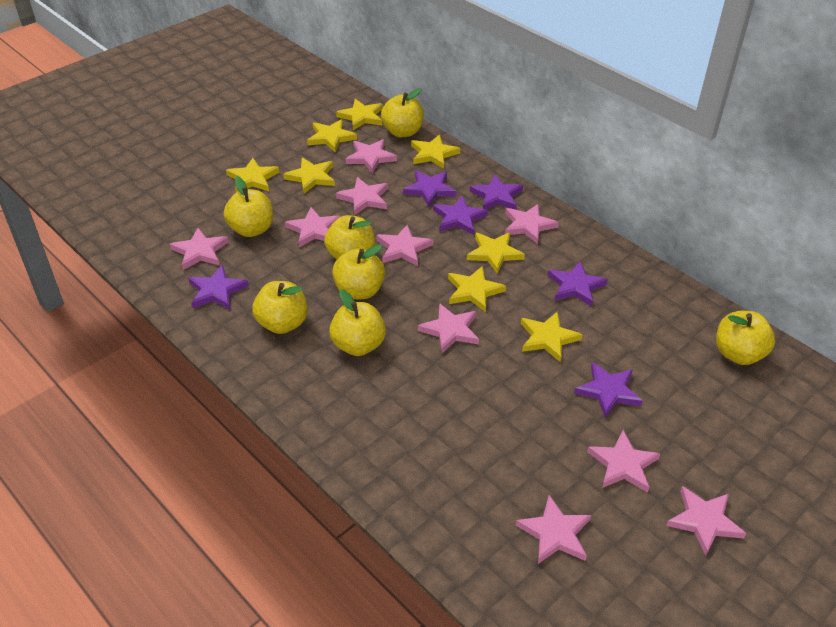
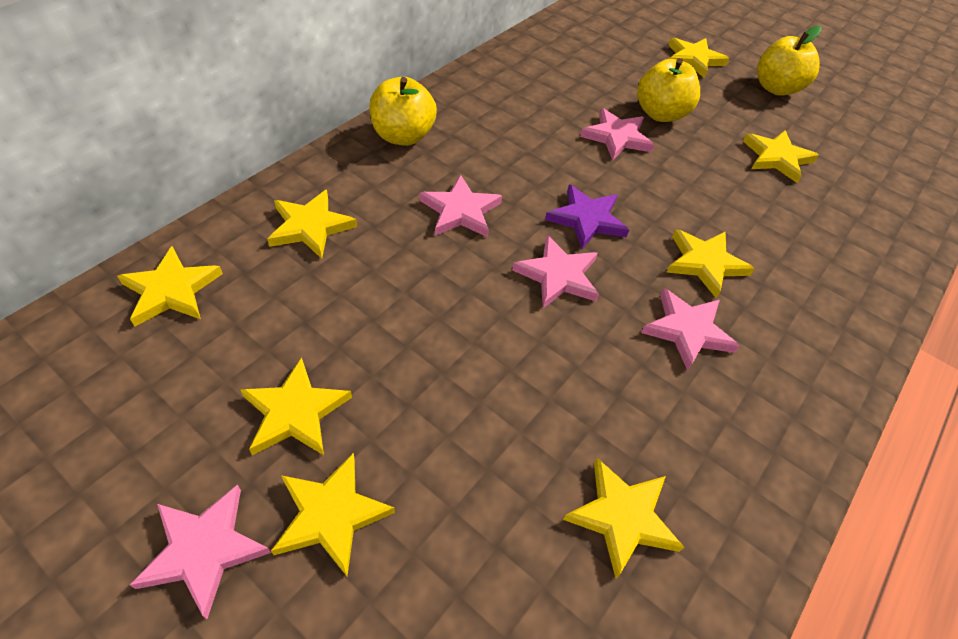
pink star: [170,228,229,270] [285,207,341,247] [336,177,388,215] [345,139,397,173] [376,225,433,266] [418,303,479,353] [505,204,559,244] [516,495,591,564] [587,430,660,493] [666,486,746,556] = 10 -> [130,485,271,619] [420,175,502,237] [512,235,599,308] [580,108,654,160] [641,288,740,371] = 5
purple star: [189,265,249,310] [403,171,457,207] [433,196,488,235] [470,174,523,210] [548,262,608,306] [574,362,643,418] = 6 -> [545,184,629,249] = 1
yellow apple: [224,177,273,237] [252,281,308,334] [324,215,375,259] [329,290,386,356] [332,244,385,299] [381,88,424,137] [716,311,775,365] = 7 -> [369,77,437,146] [637,58,700,122] [757,26,822,96] = 3

